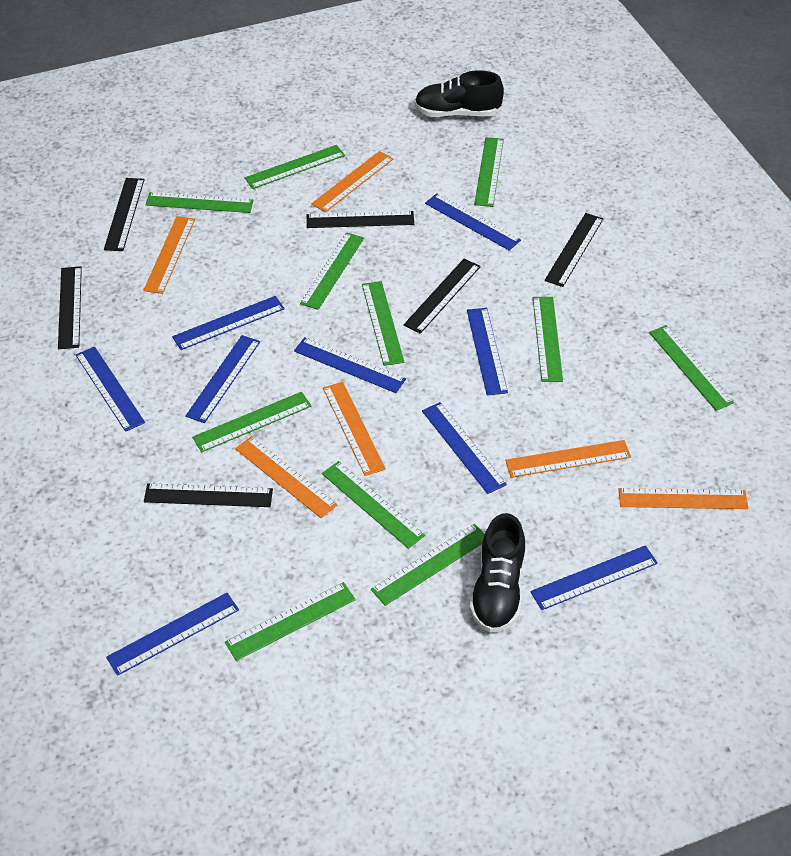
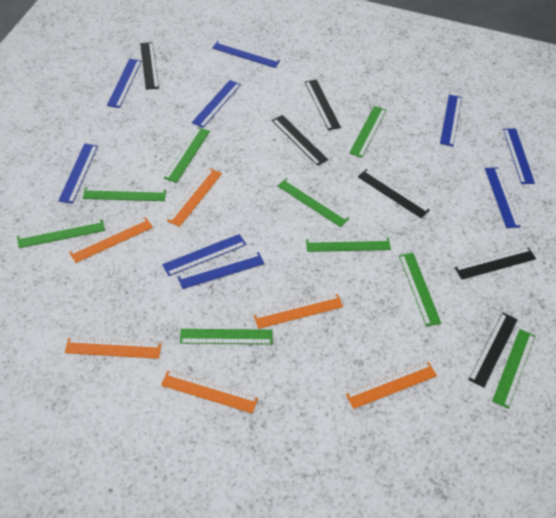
black shoe: [415,70,504,117] [469,513,525,633] = 2 -> none = 0
green ruler: [146,192,254,213] [192,392,311,452] [225,582,356,661] [245,145,345,189] [300,232,364,310] [322,461,425,549] [362,281,404,366] [371,524,485,606] [474,137,504,207] [533,297,563,382] [649,325,734,411] = 11 -> [17,219,105,248] [83,187,166,201] [164,127,210,183] [180,329,273,344] [278,178,349,227] [306,238,391,252] [349,106,386,158] [399,253,441,326] [492,329,535,409] = 9

